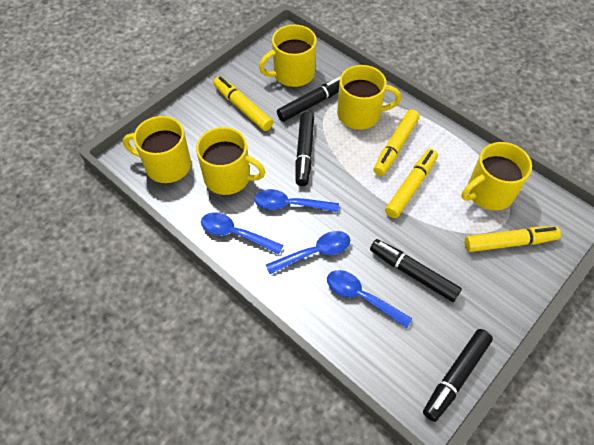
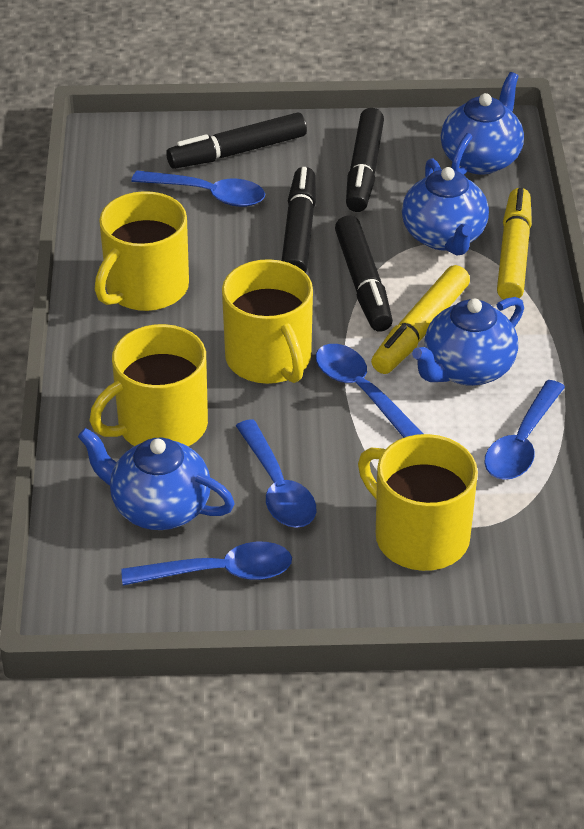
blue spoon: [201,212,283,254] [254,189,339,212] [266,231,350,274] [327,270,412,328] = 4 -> [121,542,292,585] [131,170,265,207] [236,419,316,528] [316,344,423,438] [484,380,565,480] = 5
blue teapot: none = 0 -> [78,428,235,530] [402,158,489,255] [412,297,524,386] [441,72,524,175] = 4
yellow marker: [213,76,273,131] [373,109,420,176] [385,149,438,218] [465,226,561,252] = 4 -> [371,265,470,374] [497,188,532,300] = 2
yellow mug: [123,116,191,183] [196,127,265,195] [259,25,317,87] [337,65,401,129] [461,142,532,211] = 5 -> [90,324,208,447] [95,191,189,311] [222,259,313,384] [358,434,478,571] = 4

